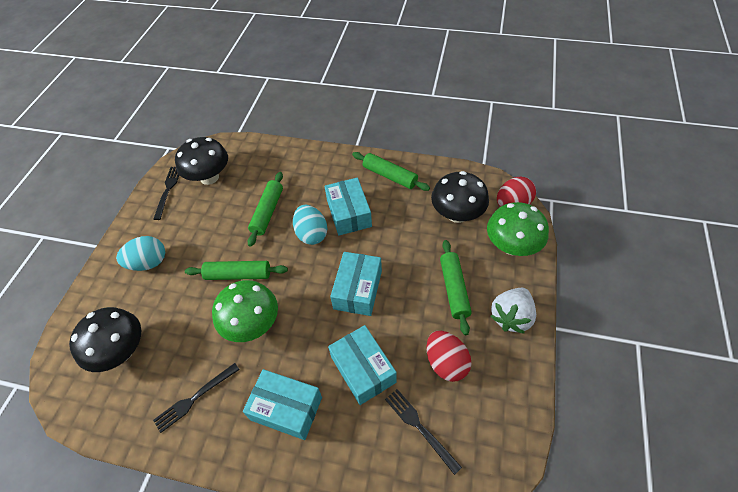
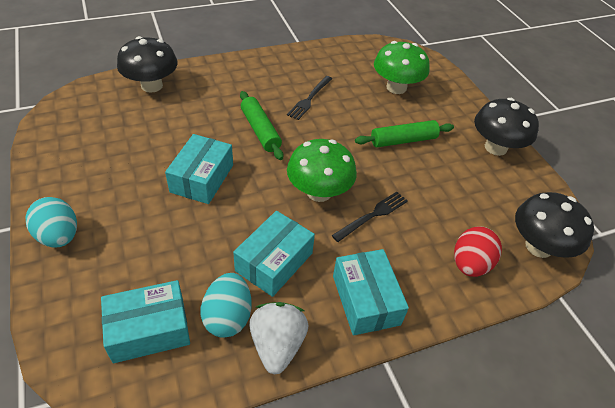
black fork: [153,167,179,220] [153,363,240,433] [385,389,462,475] = 3 -> [287,76,332,120] [332,192,408,242] = 2
green rolling pin: [185,261,288,280] [248,172,283,247] [352,152,430,191] [440,240,472,335] = 4 -> [240,91,283,160] [355,120,454,147] = 2
red egg: [427,331,472,382] [497,177,536,207] = 2 -> [454,226,502,277] = 1

